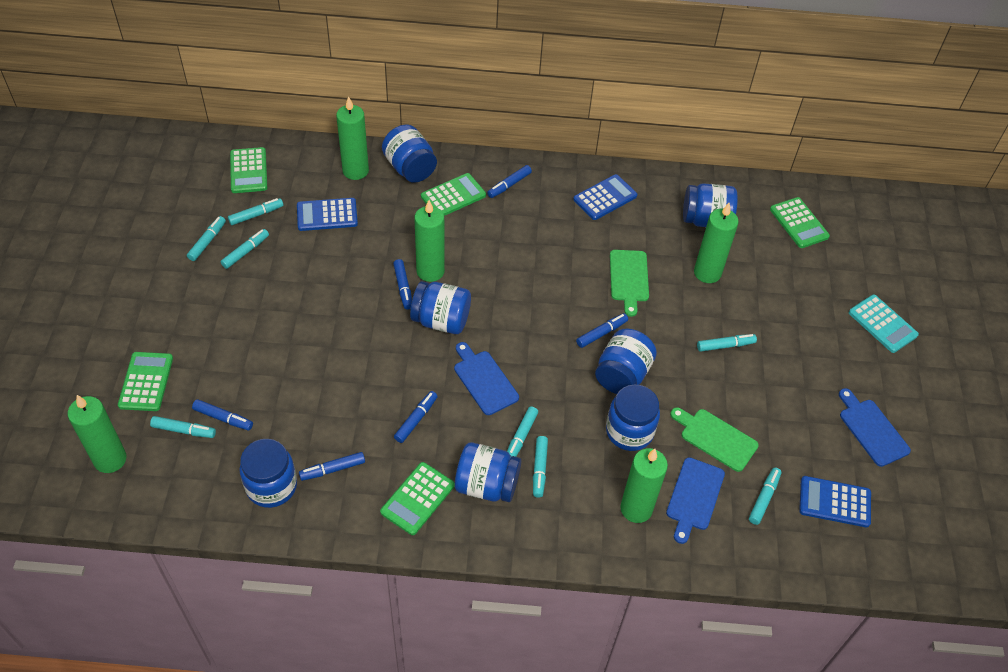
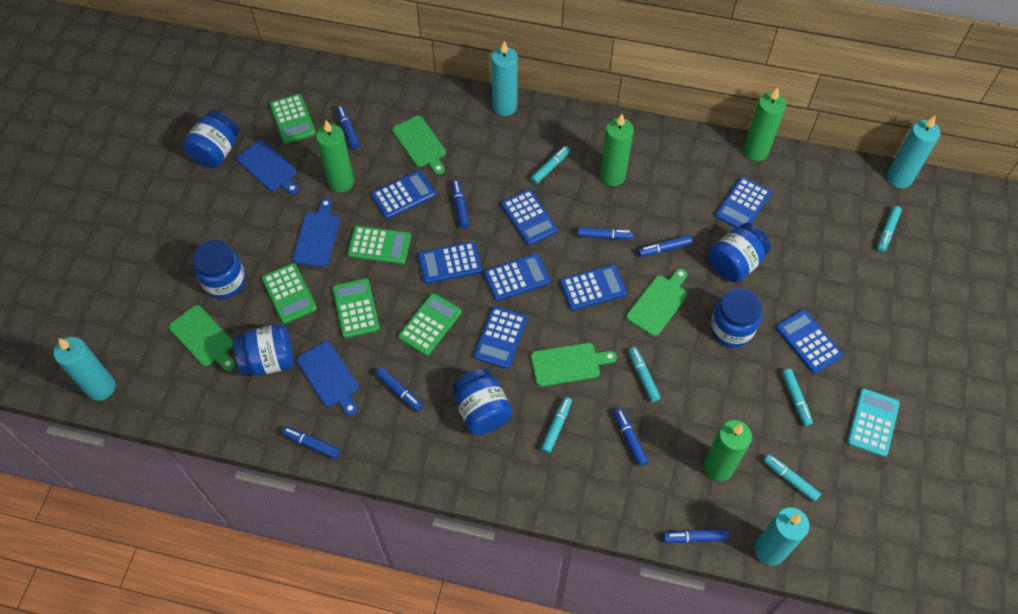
blue calculator: [297,198,358,231] [573,174,638,220] [799,476,871,527] = 3 -> [371,170,436,219] [418,241,482,284] [473,306,527,369] [484,253,551,301] [501,189,558,245] [560,264,627,311] [715,177,771,228] [776,310,843,373] = 8
blue jar: [239,439,297,508] [382,125,437,183] [410,281,471,334] [455,442,521,502] [595,329,657,394] [606,385,660,451] [683,183,738,227] = 7 -> [183,110,239,168] [193,240,246,299] [233,324,294,376] [452,368,512,435] [709,223,770,282] [710,288,762,347] = 6
blue marker: [192,399,253,430] [299,452,365,481] [393,259,412,310] [394,391,438,443] [487,165,532,198] [576,313,628,348] = 6 -> [282,426,340,459] [336,106,360,149] [375,367,423,412] [451,180,470,228] [577,227,633,240] [614,408,648,466] [638,235,692,257] [663,529,729,543] = 8
green candle: [68,395,127,473] [336,96,369,180] [414,200,445,282] [620,448,668,523] [694,203,739,283] = 5 -> [316,120,354,193] [600,114,634,186] [704,420,752,481] [743,88,786,161] = 4
green cutting board: [610,250,649,317] [670,407,759,472] = 2 -> [169,305,235,371] [392,116,446,175] [531,343,617,387] [626,269,688,336] = 4
turquoise candle: none = 0 -> [53,337,116,401] [491,41,518,116] [755,507,809,566] [887,116,940,188] = 4
turquoise marker: [150,416,216,438] [187,216,226,261] [220,229,269,269] [228,198,283,225] [507,406,538,457] [533,436,548,498] [697,334,757,352] [749,468,782,525] = 8 -> [530,146,570,184] [541,397,572,454] [629,347,661,402] [764,454,821,502] [782,369,813,426] [877,206,902,252] = 6

